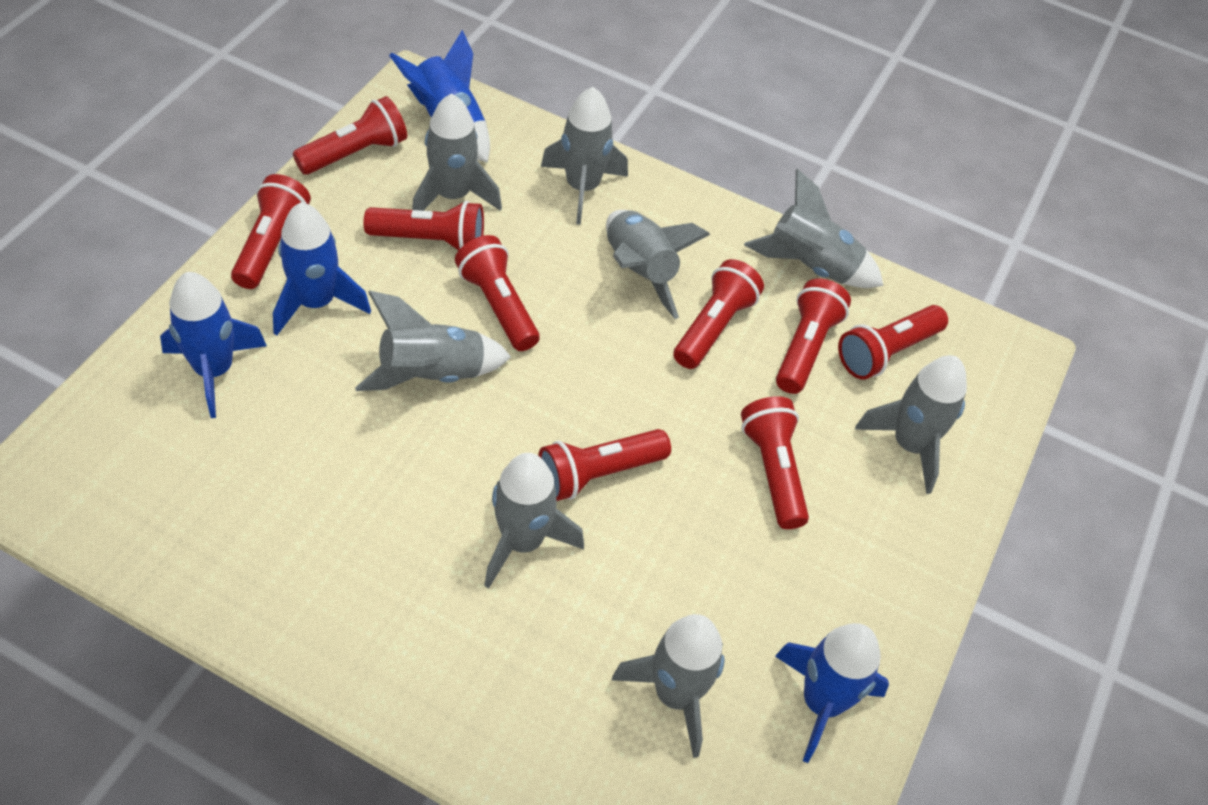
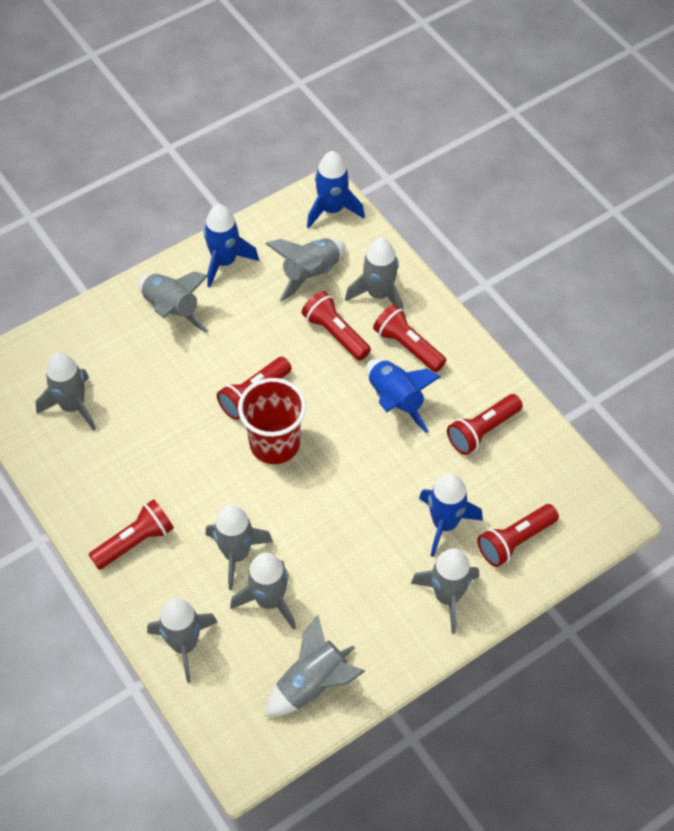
grey rocket: [355,291,511,391] [412,93,502,211] [484,453,584,589] [541,87,628,225] [606,210,710,319] [612,614,725,758] [744,169,884,288] [855,355,967,494] = 8 -> [35,352,96,431] [138,271,209,333] [147,598,217,683] [206,505,273,590] [230,553,296,630] [265,238,345,302] [265,615,365,716] [345,238,403,309] [411,548,479,634] = 9
red cup: none = 0 -> [238,378,306,464] = 1
red flashlight: [231,174,311,289] [293,96,407,175] [364,201,484,251] [455,235,540,351] [538,429,671,501] [673,259,764,369] [741,396,809,529] [776,279,851,394] [838,305,948,380] = 9 -> [89,499,174,570] [217,357,292,420] [302,291,371,361] [373,304,446,372] [447,394,523,455] [477,504,559,567] = 6

